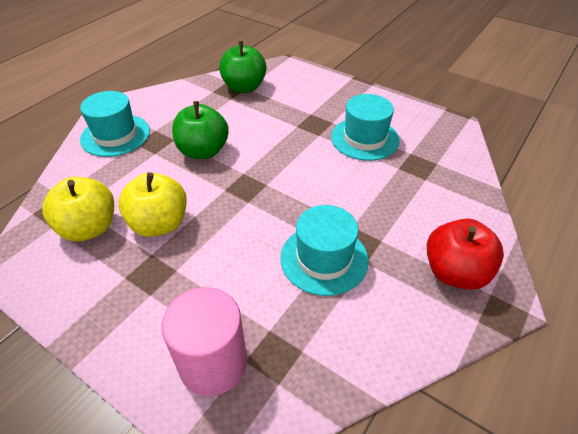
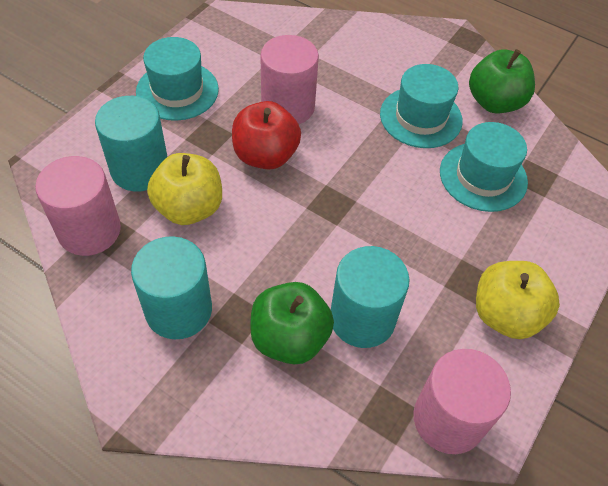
pink cylinder: [162,287,247,396] = 1 -> [35,156,121,256] [260,35,319,124] [414,349,511,454] = 3
turquoise cylinder: none = 0 -> [95,96,168,191] [131,236,212,339] [331,246,410,348] = 3

